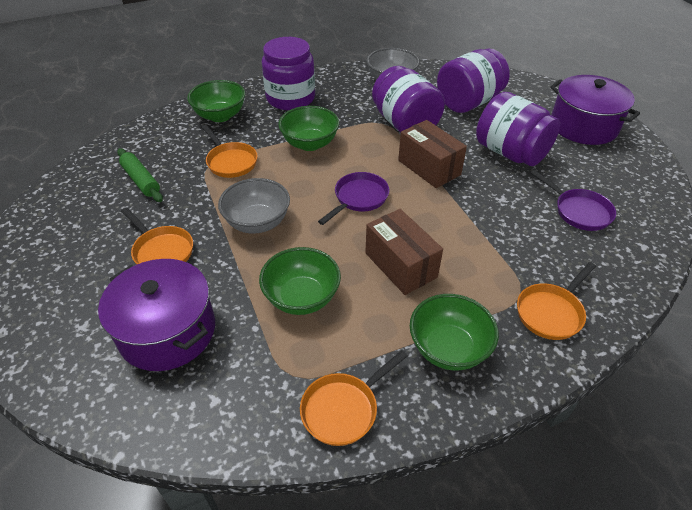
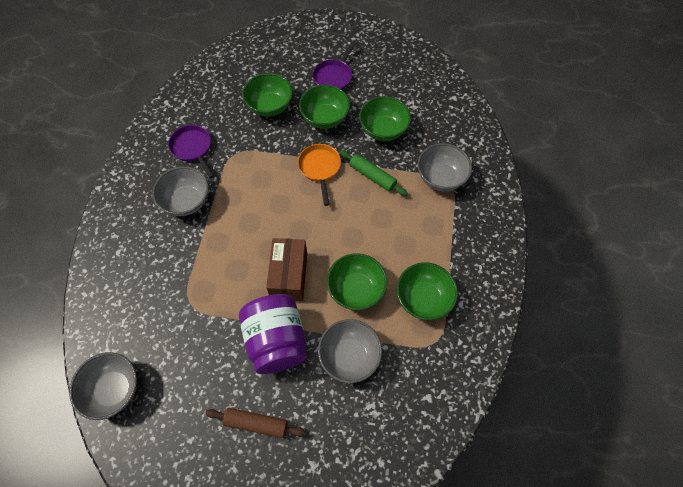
brown box: [365,209,443,295] [398,120,467,188] = 2 -> [266,238,307,301] = 1
brown rolling pin: none = 0 -> [205,408,306,438] = 1
green bowl: [187,80,245,122] [259,247,341,315] [278,106,339,151] [410,294,499,371] = 4 -> [242,73,293,117] [299,85,350,129] [327,253,387,310] [359,96,411,141] [397,262,458,320] = 5
grey bowl: [218,178,290,233] [367,48,419,79] = 2 -> [69,352,137,420] [153,166,209,216] [318,319,382,383] [417,143,472,191] = 4
orange pan: [121,207,193,264] [202,125,258,178] [300,350,408,446] [517,262,596,340] = 4 -> [298,144,341,206] = 1
purple jar: [262,37,315,110] [372,66,445,133] [437,48,510,113] [476,92,560,166] = 4 -> [239,294,307,374] = 1
purple pot: [98,259,215,371] [550,75,640,145] = 2 -> none = 0

